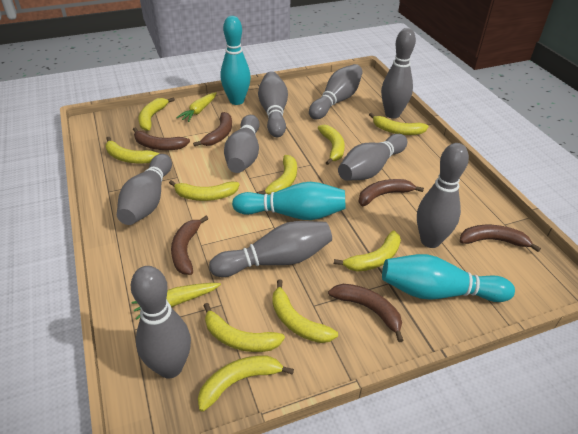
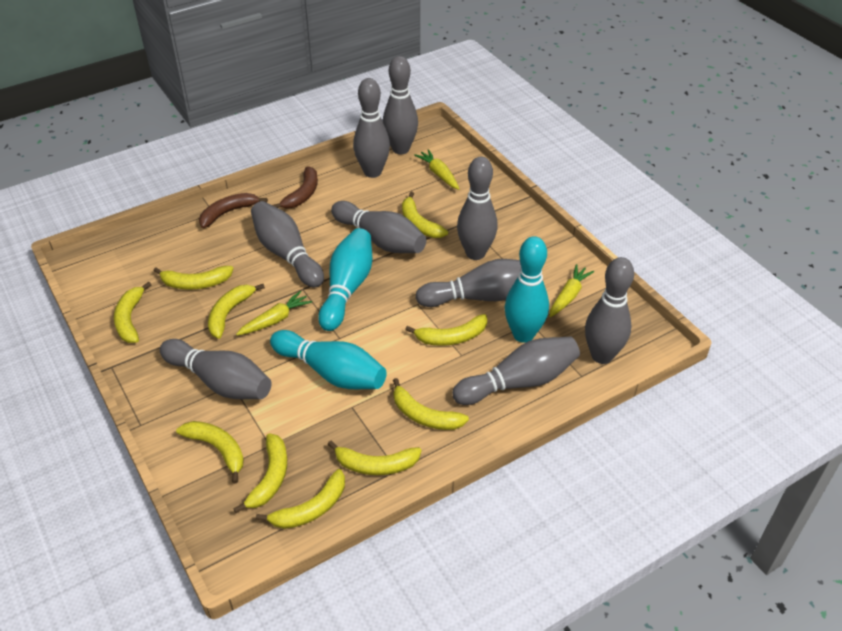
brown banana: [133,128,190,150] [171,216,208,275] [193,112,232,146] [328,284,404,342] [359,179,424,206] [460,225,541,252] = 6 -> [199,193,268,228] [273,166,318,209] = 2
yellow carrot: [132,283,221,319] [176,92,217,122] = 2 -> [236,291,312,335] [414,149,459,190] [549,264,594,317] = 3

